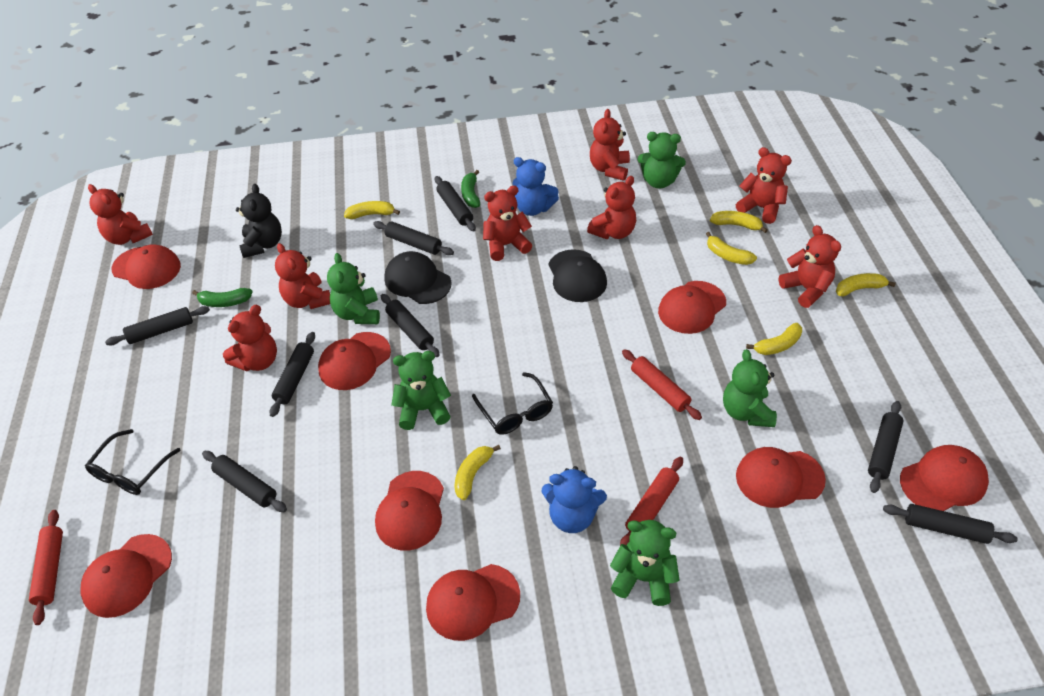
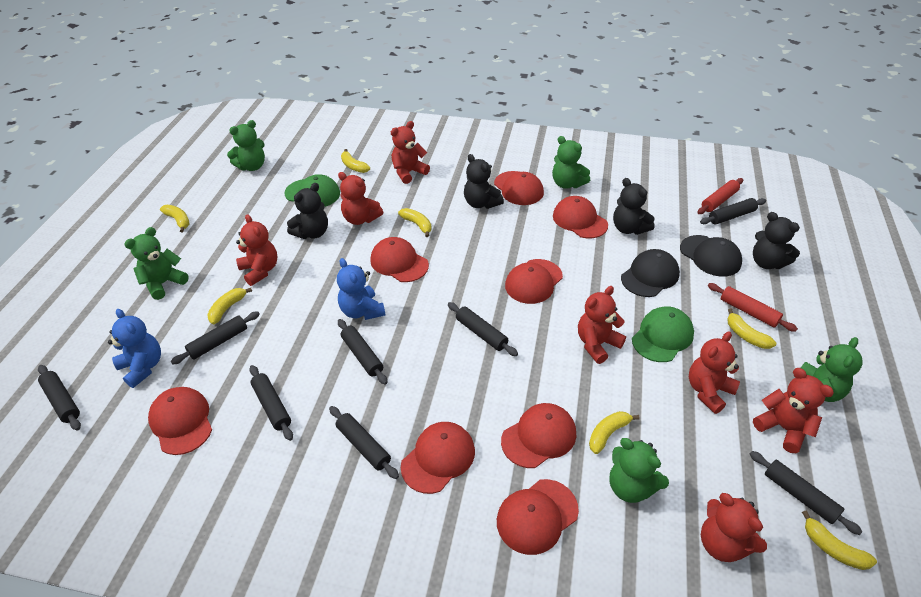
black glasses: [85,429,180,495] [472,372,553,435] = 2 -> none = 0
black teddy bear: [236,184,282,258] = 1 -> [287,183,328,239] [464,154,504,209] [613,178,655,235] [753,212,800,269] = 4
green banana: [192,288,252,307] [461,170,480,208] = 2 -> none = 0
green cap: none = 0 -> [285,174,340,207] [632,306,694,362] = 2
red rolling pin: [29,510,63,625] [620,457,683,545] [622,349,702,420] = 3 -> [697,178,743,214] [708,283,798,332] = 2
red teddy bear: [88,184,153,245] [223,305,277,371] [275,243,330,309] [483,186,532,261] [587,176,636,239] [590,109,630,181] [736,147,792,224] [778,225,841,308] = 8 -> [236,214,277,286] [338,172,383,225] [391,121,430,184] [578,286,626,364] [689,331,740,414] [701,493,767,562] [753,368,834,453] = 7
yellow banana: [344,201,400,219] [454,445,501,500] [706,232,757,265] [710,211,768,233] [746,323,802,355] [836,273,896,297] = 6 -> [160,205,190,233] [207,288,252,324] [341,149,370,173] [398,208,432,237] [589,411,640,454] [727,308,776,349] [802,510,877,570] = 7

